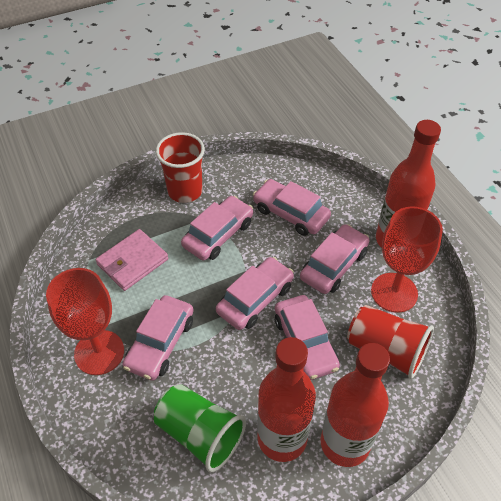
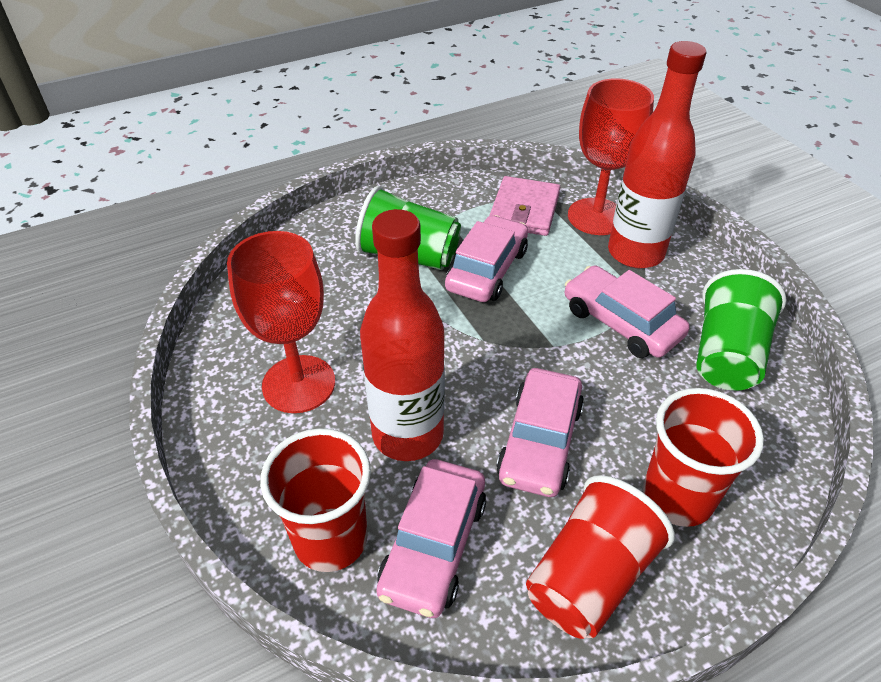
green cup: [154,384,246,472] = 1 -> [355,186,461,270] [696,269,787,391] = 2
pink car: [123,295,194,381] [181,196,253,261] [216,257,294,330] [253,179,331,236] [275,295,340,380] [300,224,369,294] = 6 -> [376,459,486,618] [445,215,528,302] [496,368,584,497] [565,265,690,358] = 4
red bottle: [257,337,316,462] [321,343,390,467] [376,120,441,248] = 3 -> [360,209,445,461] [608,41,706,268] = 2
red cup: [156,132,205,203] [347,305,434,379] = 2 -> [260,428,371,572] [526,475,675,639] [643,388,764,527] = 3

